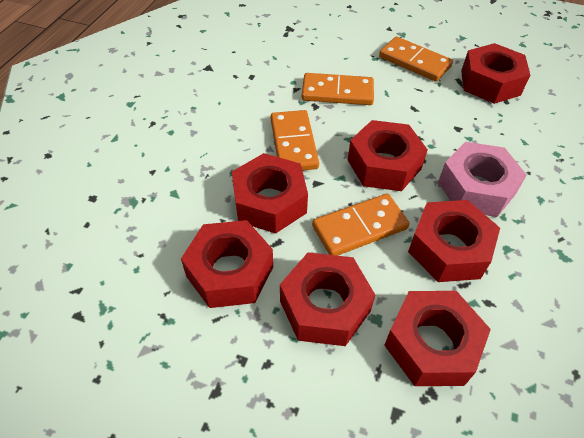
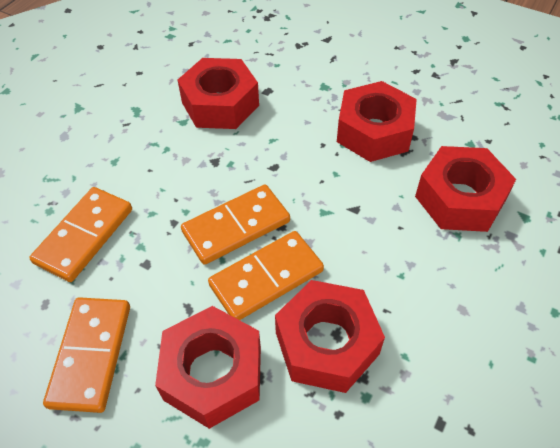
pink nut: [438,142,527,217] = 1 -> none = 0
red nut: [181,220,273,308] [232,153,308,234] [280,253,375,346] [348,120,428,191] [384,291,491,386] [408,200,500,282] [461,43,530,104] = 7 -> [155,306,261,429] [178,58,259,129] [275,280,385,393] [337,81,417,162] [415,146,516,232] = 5

